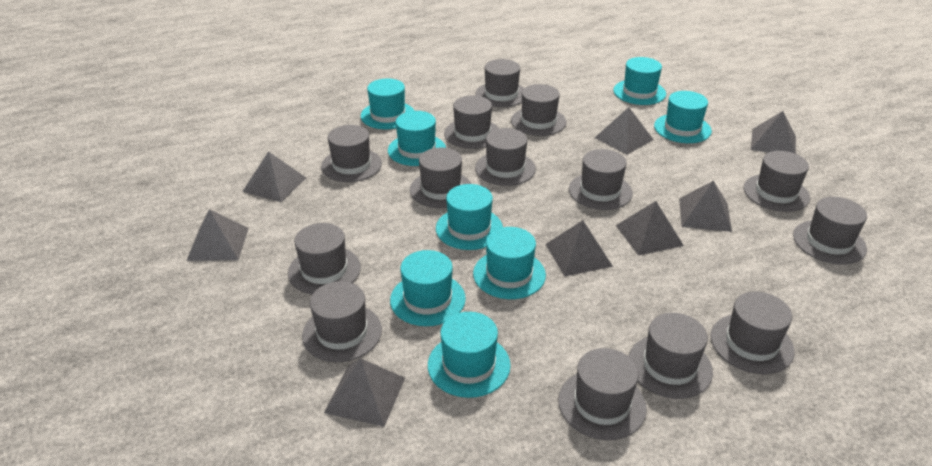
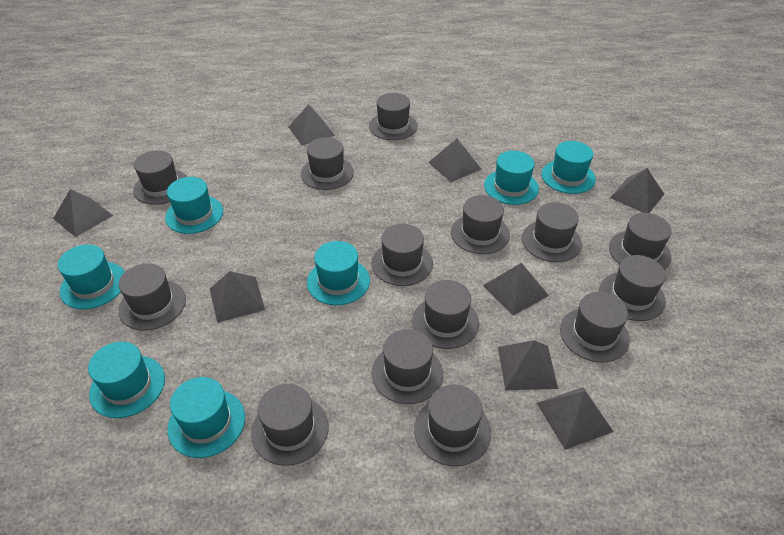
turquoise hat: [361,78,415,129] [388,111,446,166] [390,250,466,326] [428,312,511,398] [436,184,503,250] [473,227,546,299] [613,57,666,105] [654,91,712,143] = 8 -> [58,244,125,309] [88,342,165,418] [165,177,223,234] [167,377,245,458] [307,241,370,305] [484,151,539,205] [541,141,596,194] = 7

